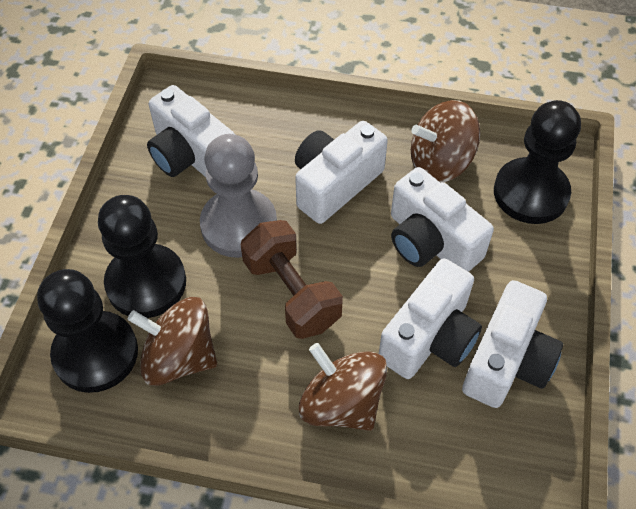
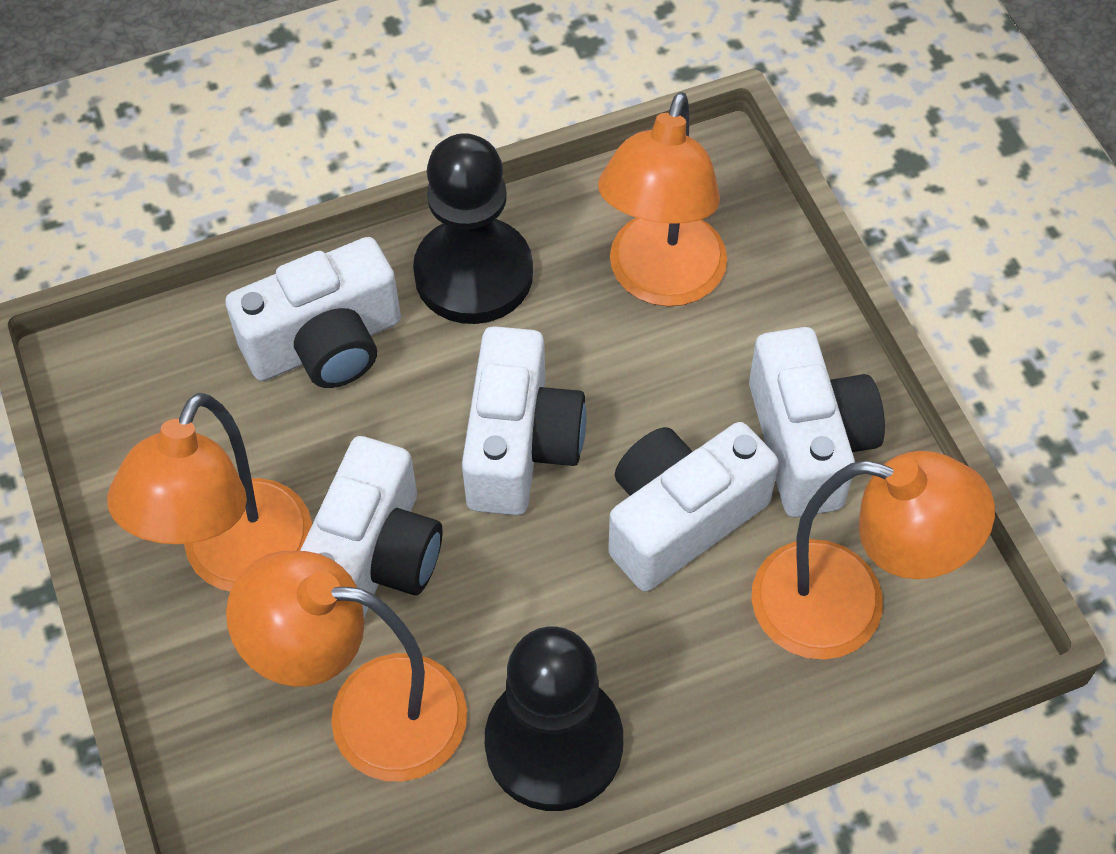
black pawn: [37,269,138,393] [98,195,186,318] [494,100,581,224] = 3 -> [413,133,533,324] [485,627,623,811] = 2
brown dumbbell: [241,220,343,339] = 1 -> none = 0
brown spinning top: [128,297,217,386] [299,343,388,431] [411,100,480,183] = 3 -> none = 0
grey pawn: [200,134,277,258] = 1 -> none = 0
orange lamp: none = 0 -> [107,393,312,592] [226,551,467,782] [598,92,727,307] [752,451,995,660] = 4

